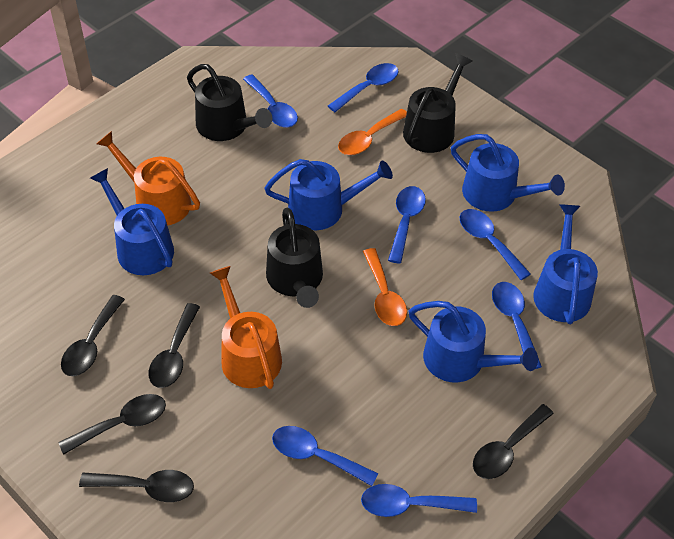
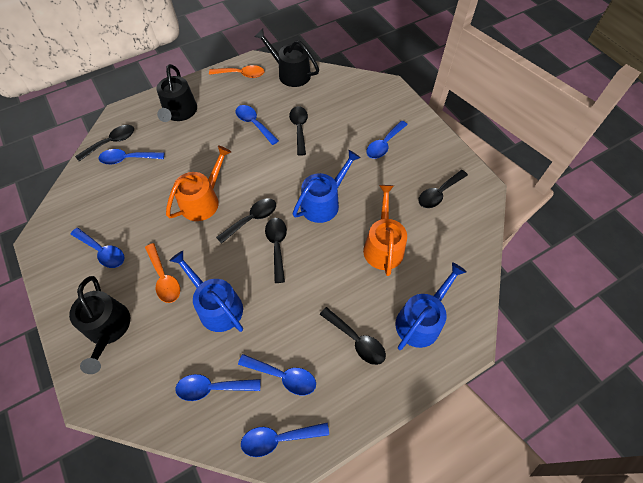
black spoon: [58,394,166,455] [61,295,125,376] [79,470,194,502] [149,303,200,388] [473,404,554,479] = 5 -> [75,125,134,161] [216,198,276,244] [265,218,287,283] [289,106,308,156] [320,307,386,365] [418,170,468,208] = 6
blue watering can: [90,168,174,275] [264,159,393,230] [409,301,538,382] [451,134,565,212] [533,204,598,324] = 5 -> [169,251,243,332] [293,150,361,223] [396,262,466,350] = 3

